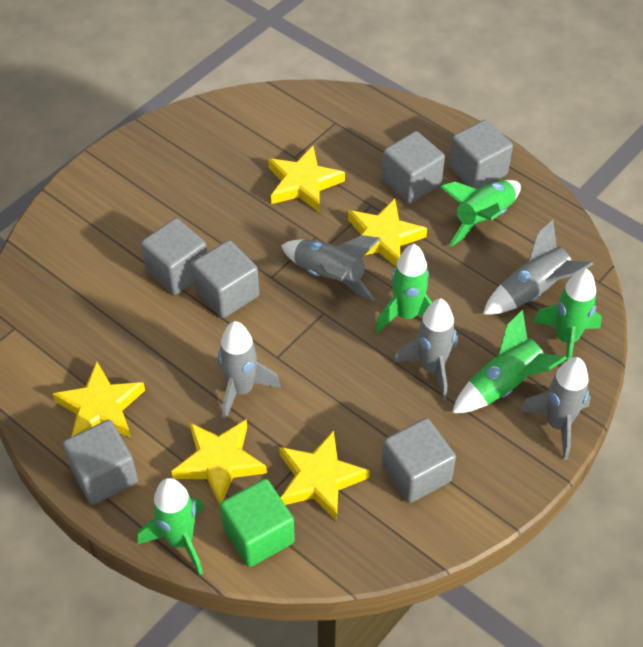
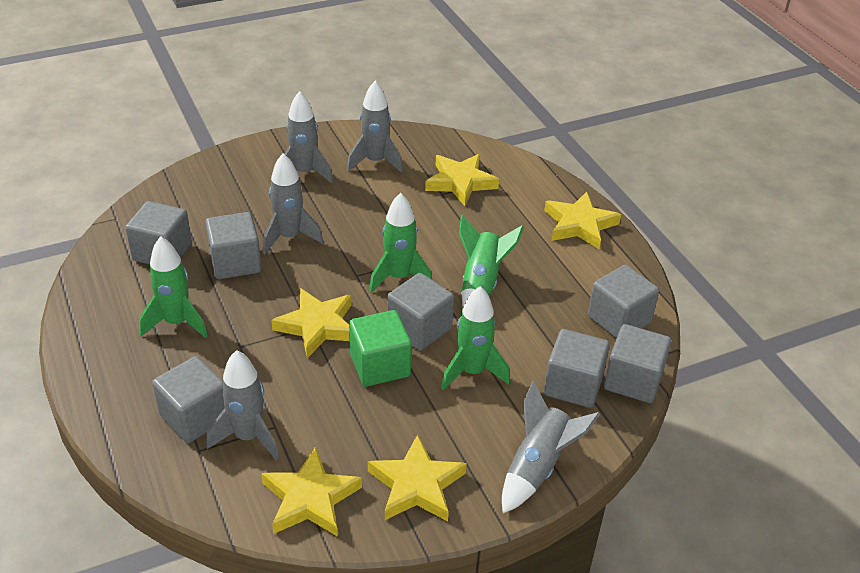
green rocket: [138,478,204,575] [375,244,432,333] [440,180,521,247] [452,310,567,413] [533,268,602,361] = 5 -> [139,236,208,338] [369,193,432,292] [441,286,510,391] [459,214,524,307] = 4
grey cube: [63,420,138,505] [141,218,207,295] [192,240,259,318] [382,131,445,204] [382,418,456,503] [449,120,513,189] = 6 -> [125,201,192,265] [152,356,225,443] [205,212,261,279] [387,273,454,351] [544,329,610,408] [588,265,659,339] [604,324,671,403] = 7

